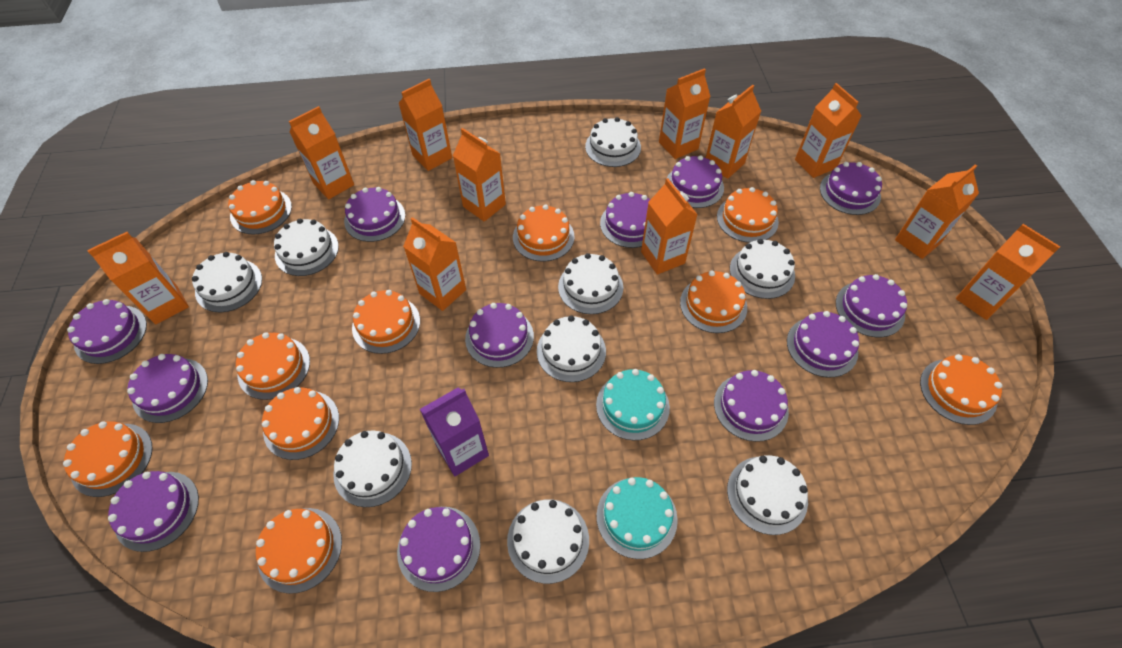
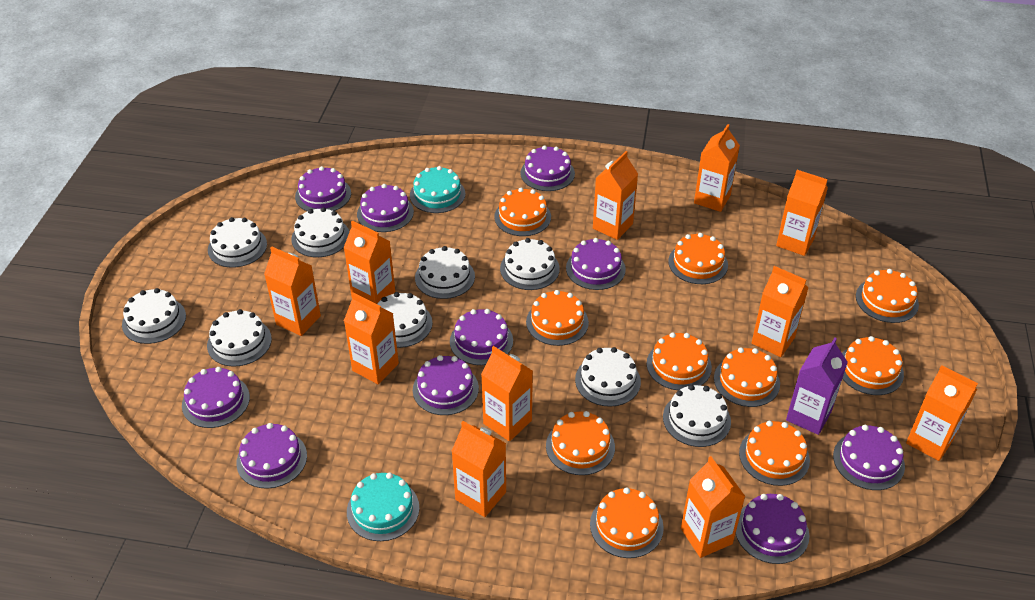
purple cake: [67,299,147,364] [108,471,199,552] [127,354,208,423] [344,187,405,242] [397,507,480,592] [465,303,534,368] [600,192,650,248] [666,155,724,208] [714,370,789,442] [787,311,859,377] [820,162,882,215] [836,274,907,337] = 12 -> [182,367,250,428] [236,423,307,489] [295,166,351,211] [357,184,414,232] [413,355,479,415] [450,309,513,365] [520,145,575,191] [566,238,626,290] [735,494,809,564] [833,425,905,490] = 10

